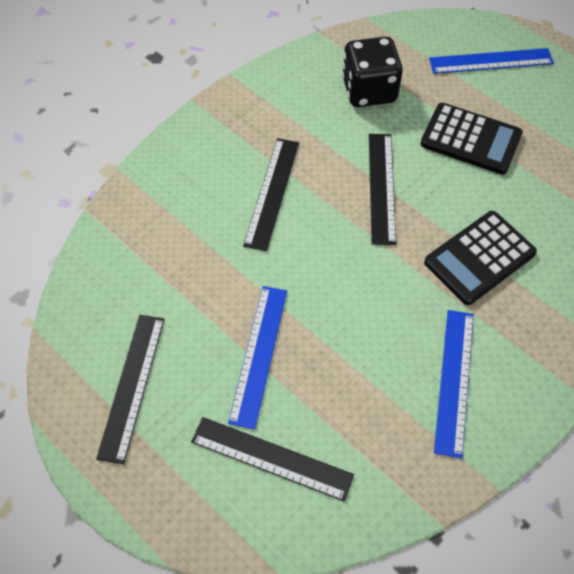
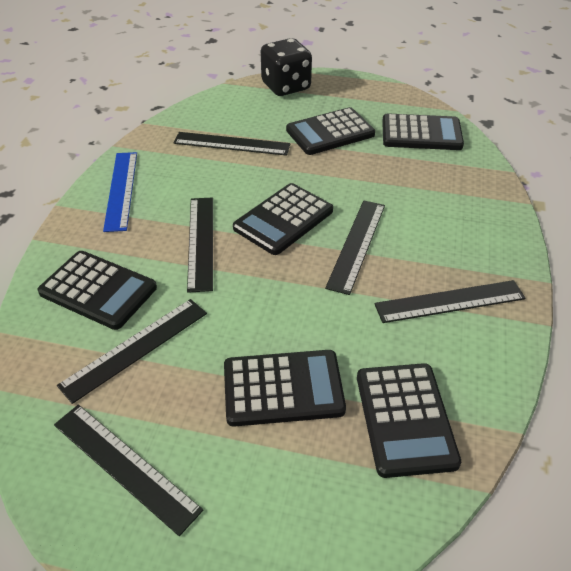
black calculator: [421,103,523,175] [424,211,537,305] = 2 -> [37,251,157,330] [224,350,346,427] [233,183,333,255] [286,107,375,155] [357,363,461,478] [382,113,464,150] = 6
black ruler: [96,315,165,464] [191,417,354,502] [243,138,299,251] [369,134,396,245] = 4 -> [54,404,203,536] [57,299,207,404] [173,132,290,156] [187,197,213,293] [325,200,385,295] [374,280,526,323] = 6
blue ruler: [228,286,287,429] [429,48,554,74] [434,310,474,459] = 3 -> [103,152,137,232] = 1

